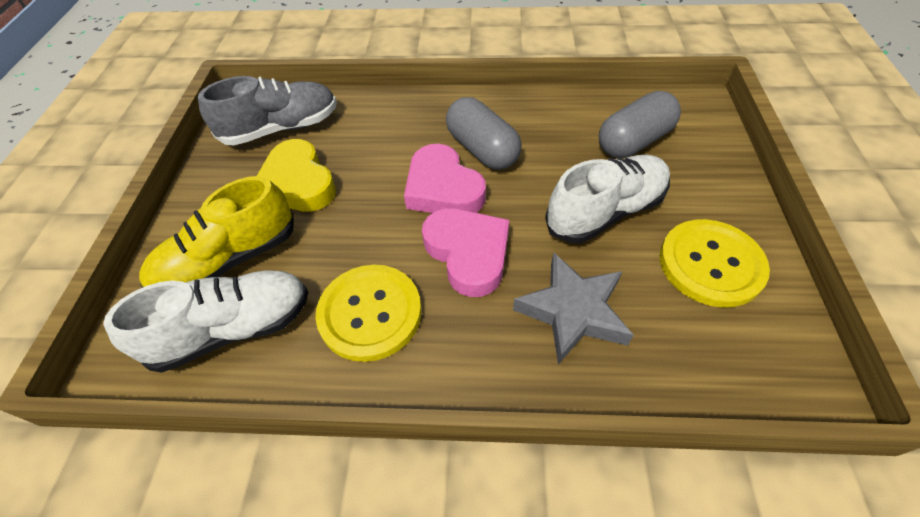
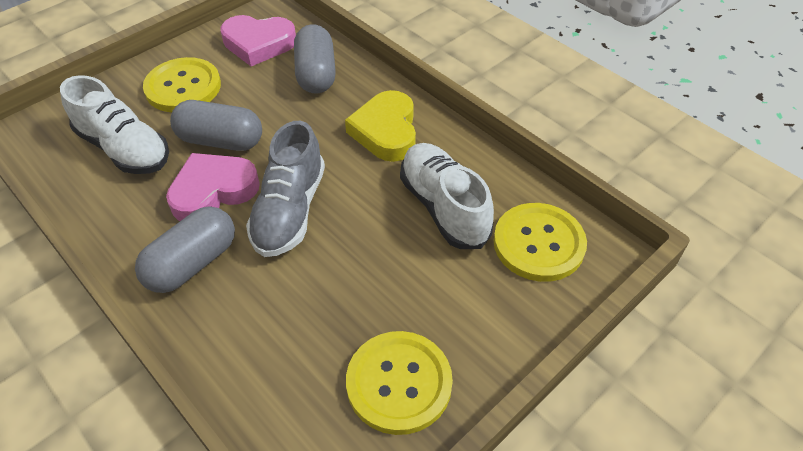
grey capsule: [446,97,522,170] [599,91,681,158] = 2 -> [135,206,235,293] [170,100,262,151] [294,24,336,94] = 3
grey star: [513,253,634,365] = 1 -> none = 0
yellow button: [315,265,422,362] [660,219,770,308] = 2 -> [143,57,221,112] [346,331,453,435] [493,203,587,282] = 3
yellow shoe: [139,176,294,287] = 1 -> none = 0

